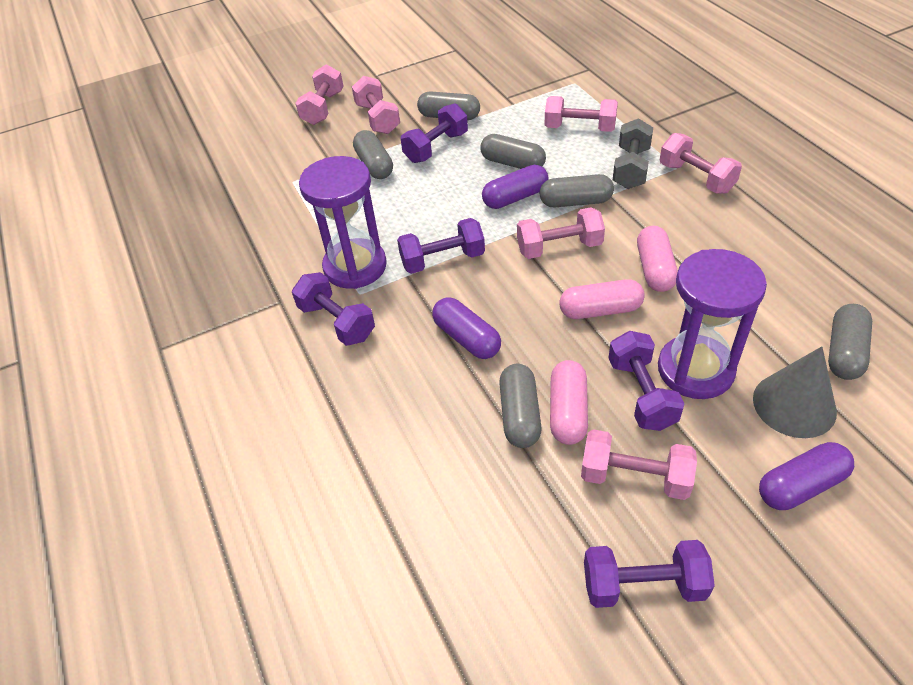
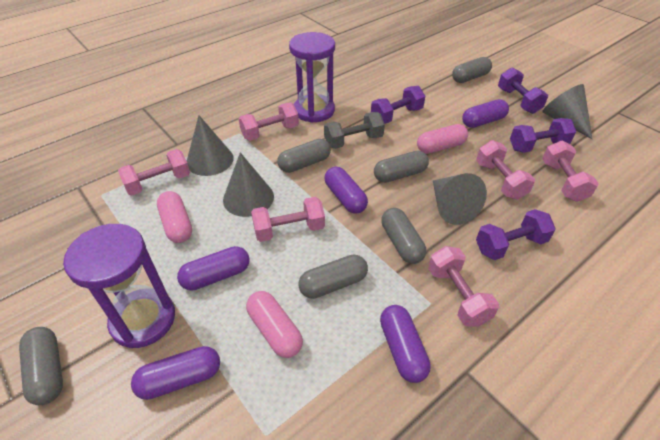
grey cone: [753,346,837,438] = 1 -> [187,115,234,176] [223,152,274,217] [433,173,487,225] [543,84,592,139] = 4
purple capsule: [432,297,501,359] [482,165,549,209] [759,442,854,510] = 3 -> [131,346,220,400] [177,246,250,291] [325,167,368,214] [380,305,431,383] [462,99,509,128] = 5
purple dumbbell: [292,272,375,346] [397,218,485,274] [401,104,468,163] [584,540,715,608] [608,331,685,431] = 5 -> [371,86,425,124] [476,209,556,260] [498,67,548,114] [510,118,576,153] = 4

